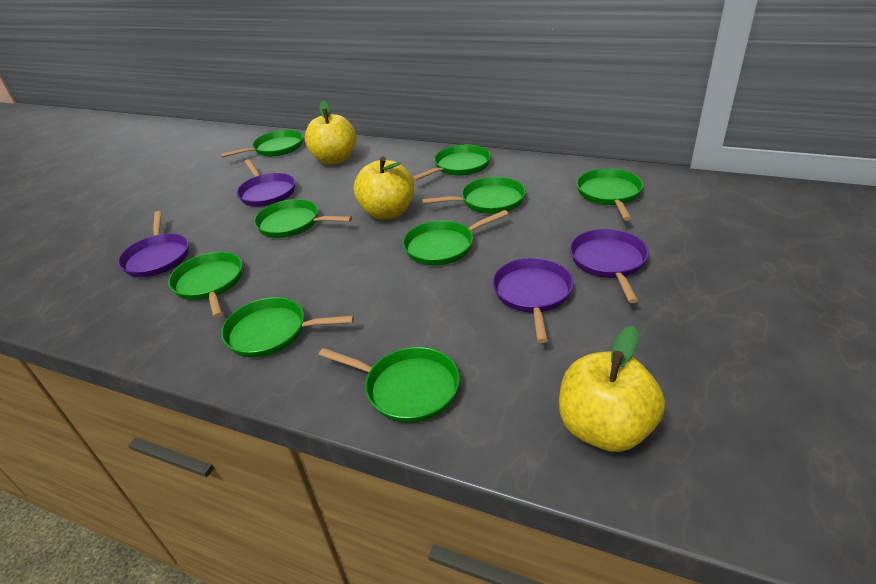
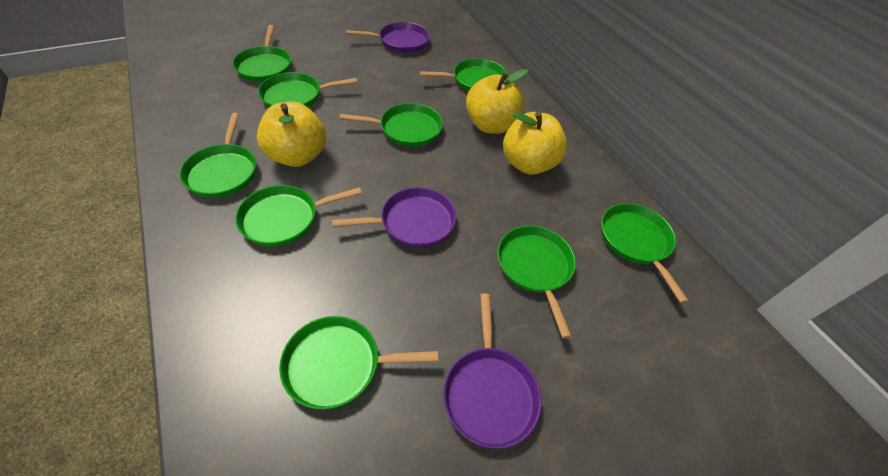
purple pan: [118,211,189,277] [236,159,295,207] [492,258,574,343] [570,229,649,303] = 4 -> [332,187,456,248] [346,22,430,53] [443,294,541,449] = 3

